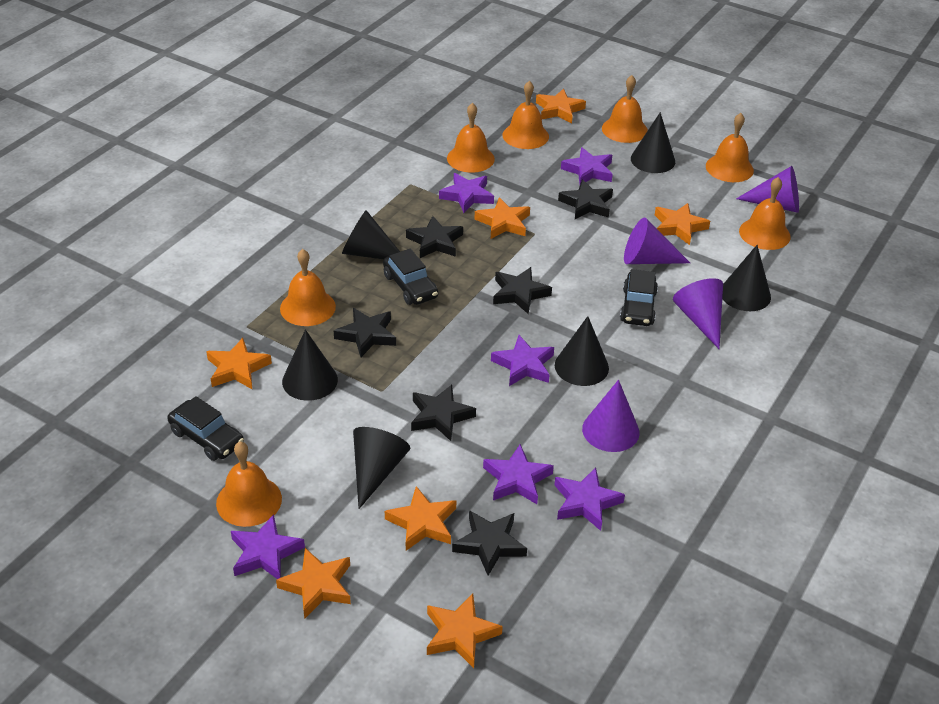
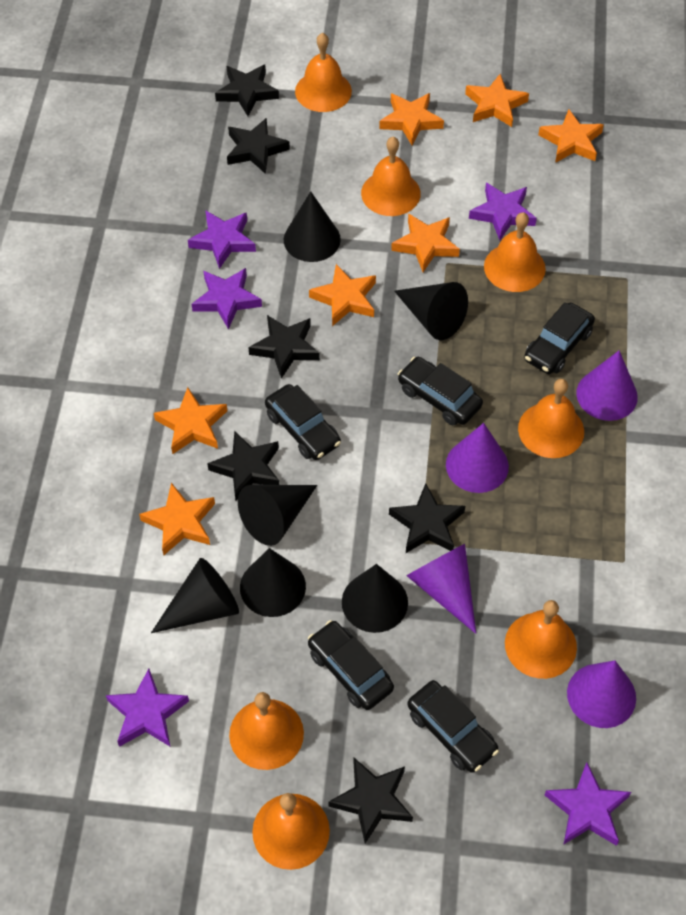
black car: [167,396,244,461] [383,249,438,305] [620,269,658,326] = 3 -> [265,384,341,460] [308,620,394,710] [398,357,483,425] [407,680,499,773] [524,302,595,374] = 5
purple star: [231,514,305,579] [439,173,494,213] [483,444,554,504] [491,335,554,386] [554,467,625,531] [561,147,613,184] = 6 -> [106,669,189,747] [188,210,256,269] [192,268,262,329] [469,183,537,240] [545,762,631,846] = 5

